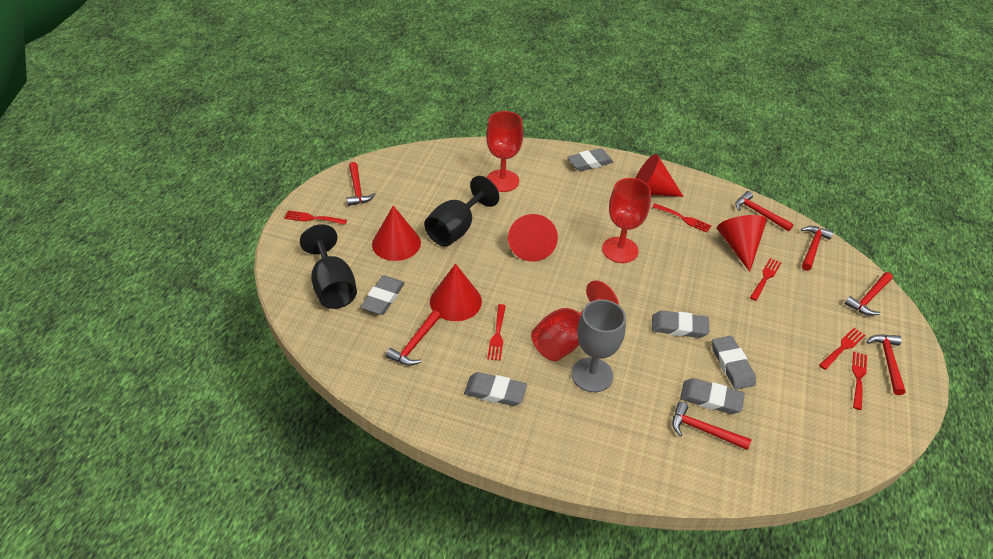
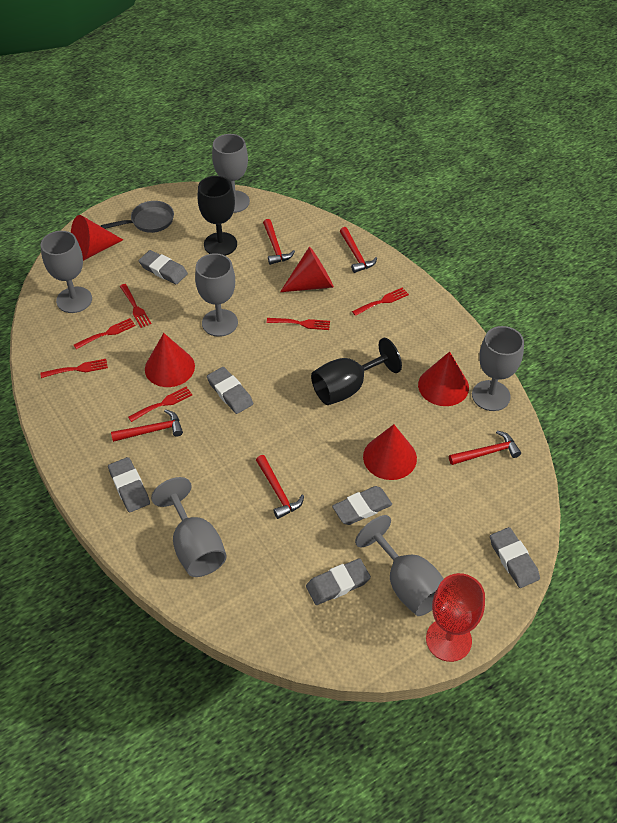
grey goblet: [571,299,626,392] = 1 -> [41,231,92,313] [151,477,227,577] [195,253,238,337] [212,134,250,213] [355,515,443,616] [472,326,524,411] = 6
grey pan: none = 0 -> [101,201,174,233] = 1
red goblet: [486,111,523,192] [531,280,619,361] [602,178,651,263] = 3 -> [426,573,485,662] = 1
red hammer: [347,162,375,206] [386,310,441,366] [672,402,751,450] [735,191,794,231] [801,226,833,271] [844,272,893,316] [867,334,905,395] = 7 -> [111,409,183,442] [256,455,304,519] [263,219,295,265] [340,227,377,273] [449,431,521,465] = 5

